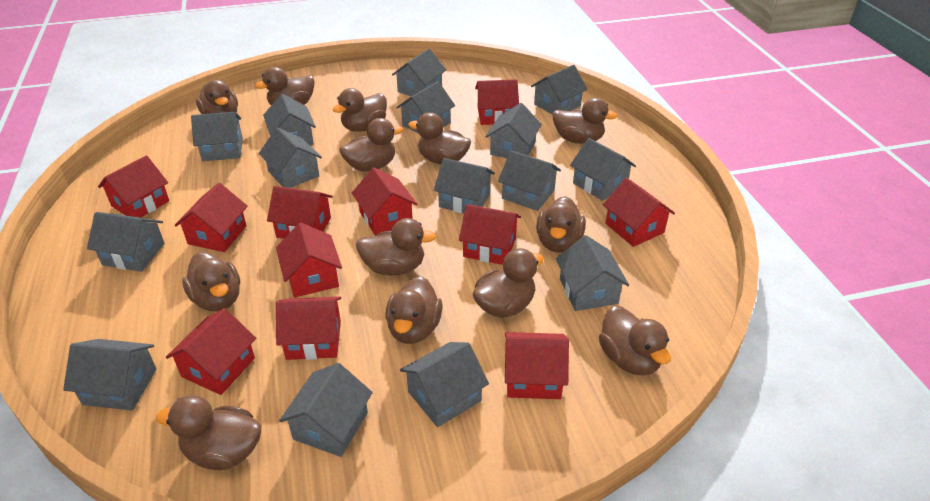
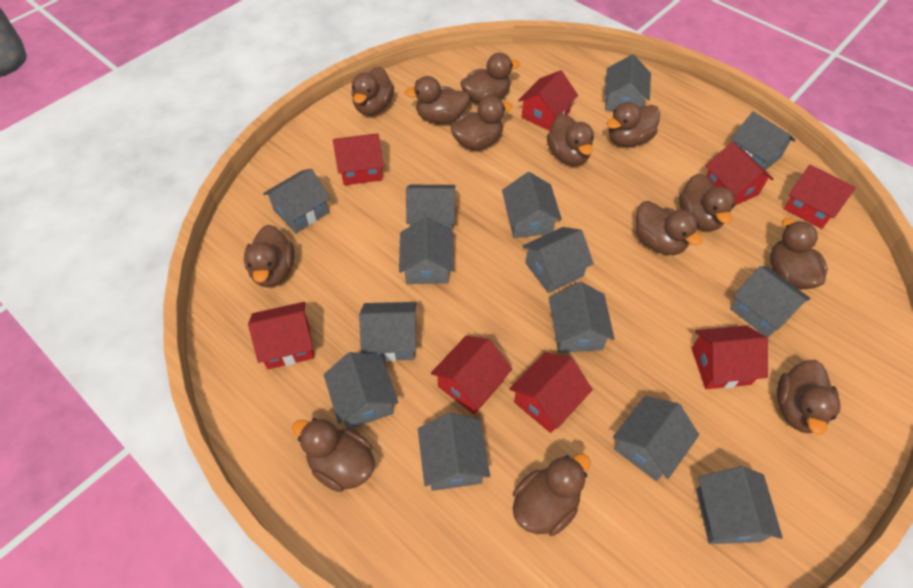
grey house: [63,339,157,411] [87,212,165,272] [191,112,243,161] [259,127,322,188] [263,94,316,145] [279,363,373,457] [392,48,446,96] [396,81,455,133] [400,342,489,427] [434,158,495,213] [486,103,542,158] [498,150,561,211] [531,65,588,115] [556,235,629,311] [570,138,636,201] = 15 -> [263,169,330,233] [324,352,398,429] [359,302,416,361] [399,217,454,284] [406,185,455,231] [418,413,490,491] [502,172,562,238] [522,227,594,293] [549,282,615,353] [604,54,651,111] [613,396,699,481] [696,466,783,544] [730,266,810,338] [731,112,795,170] = 14
red house: [98,155,169,218] [166,308,256,395] [175,183,248,252] [267,186,332,239] [276,223,342,298] [276,297,341,360] [352,167,417,235] [459,204,521,265] [475,79,519,125] [505,332,569,399] [603,178,675,247] = 11 -> [248,302,314,369] [333,133,384,185] [431,336,512,414] [509,352,593,433] [518,70,578,131] [692,325,768,389] [705,142,774,205] [784,165,856,229] = 8

